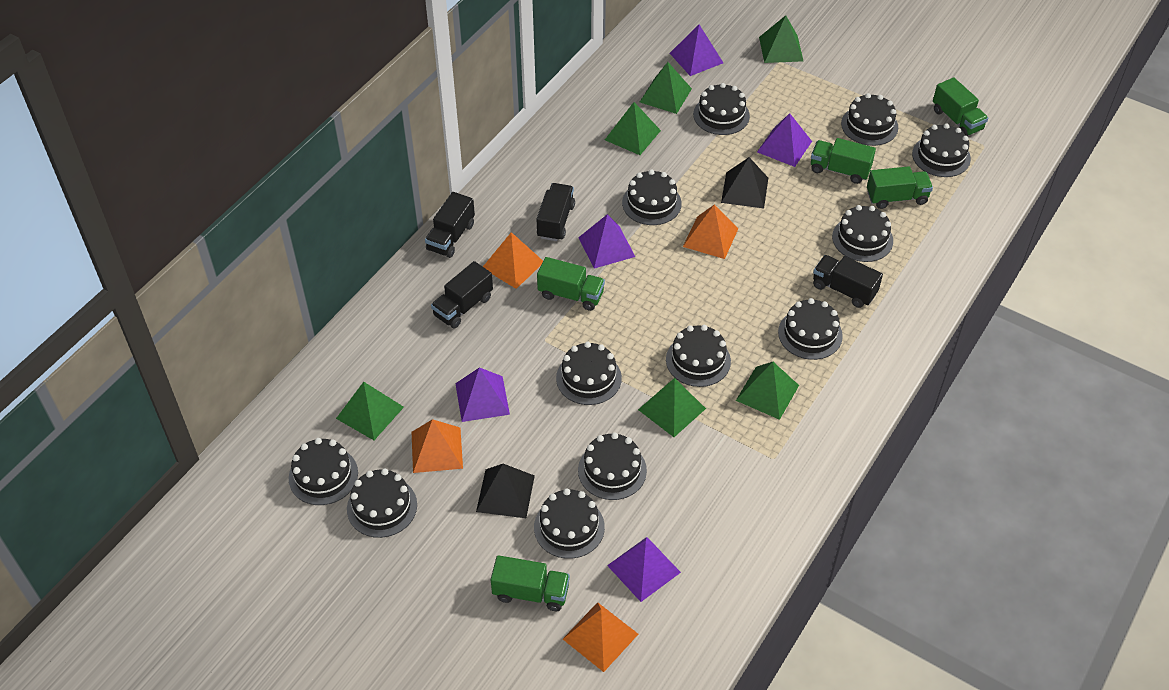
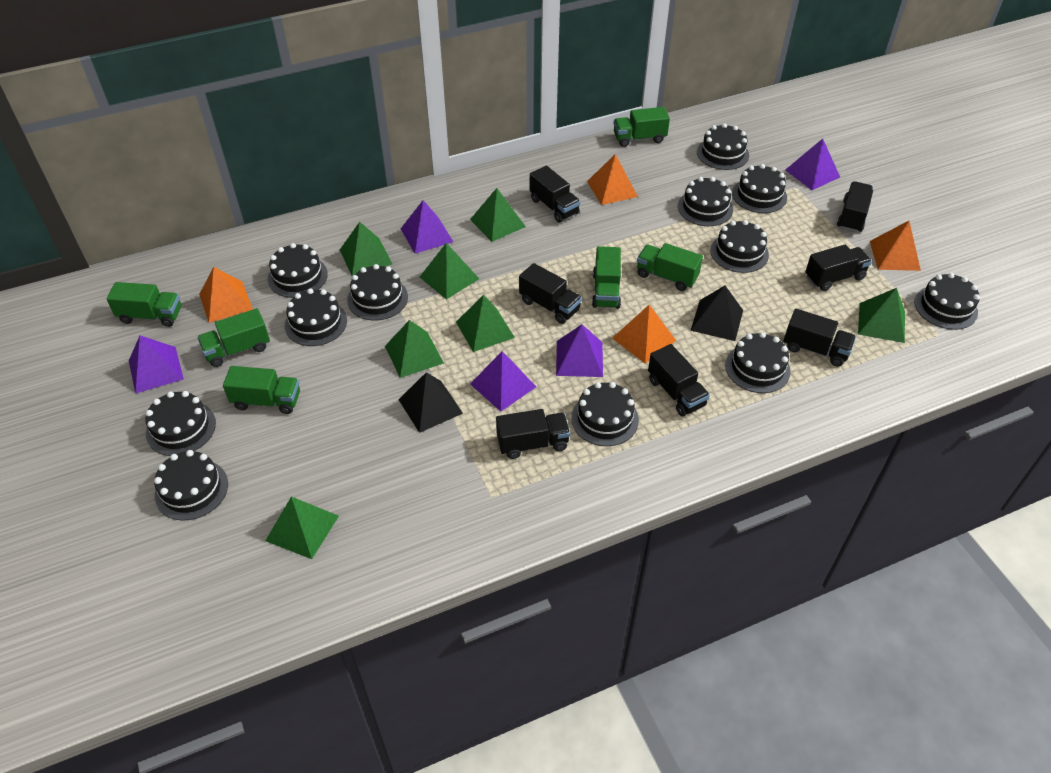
black truck: [425,192,475,258] [431,261,493,329] [537,183,575,241] [813,255,883,308] = 4 -> [496,409,570,459] [519,263,582,324] [530,166,580,223] [648,344,710,416] [784,309,856,367] [805,245,872,291] [837,181,873,232] = 7
green pyramid: [336,382,404,440] [605,102,661,155] [638,378,706,437] [640,62,692,114] [736,362,799,420] [759,15,803,63] = 6 -> [265,497,339,559] [340,222,392,276] [385,320,444,378] [420,243,479,300] [456,295,515,352] [470,188,526,242] [858,288,905,343] = 7
green truck: [491,555,570,611] [537,257,605,311] [811,138,876,184] [867,166,933,209] [933,77,988,136] = 5 -> [106,282,181,327] [197,308,270,367] [223,366,300,414] [592,246,621,309] [614,107,670,147] [637,243,703,291] = 6

